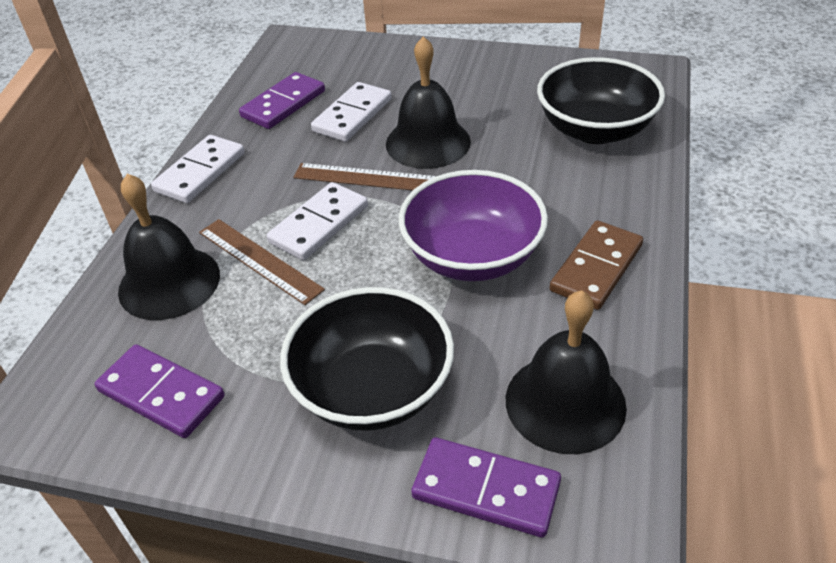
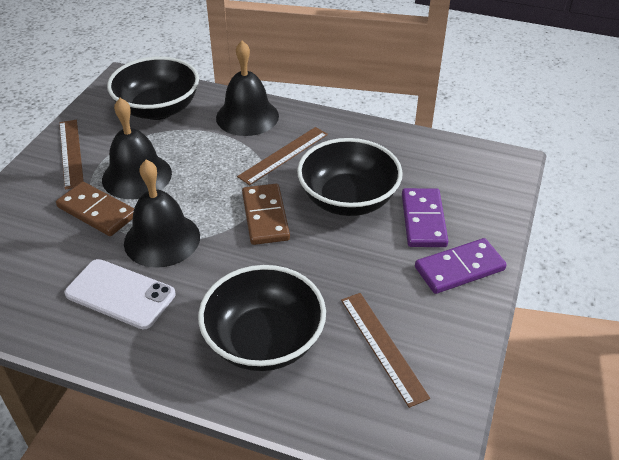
black bowl: [280,287,454,431] [537,57,665,144] = 2 -> [107,56,199,120] [198,265,326,371] [297,138,403,216] = 3
brown domino: [550,220,643,310] = 1 -> [56,182,134,236] [242,184,290,245] = 2
brown ruler: [199,219,325,305] [293,163,436,190] = 2 -> [59,120,84,190] [237,127,328,185] [341,293,430,408] = 3
purple bowl: [399,170,548,281] = 1 -> none = 0
purple domino: [95,344,225,438] [239,72,325,129] [411,437,561,538] = 3 -> [402,188,448,247] [415,238,507,294] = 2
white domino: [151,135,245,203] [267,182,368,260] [311,82,392,142] = 3 -> none = 0
white phone: none = 0 -> [65,259,175,329] = 1

